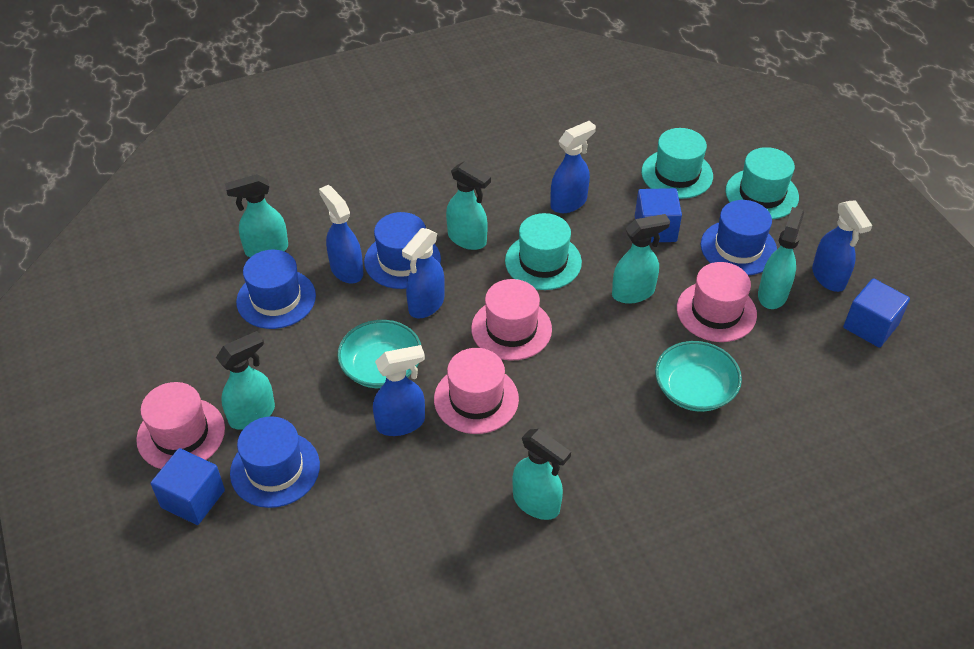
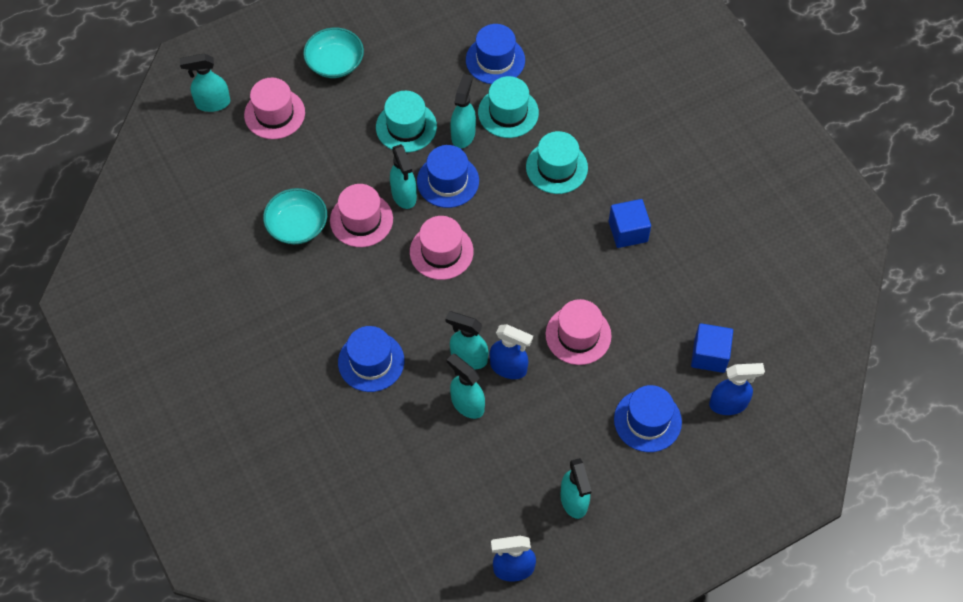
blue cube: [151,448,225,525] [635,188,682,243] [843,278,910,348] = 3 -> [609,199,651,248] [691,323,733,373] = 2
blue spray bottle: [319,185,363,284] [373,345,425,436] [402,228,445,319] [550,121,596,213] [812,200,872,292] = 5 -> [490,324,533,379] [491,536,536,582] [709,363,765,415] = 3

